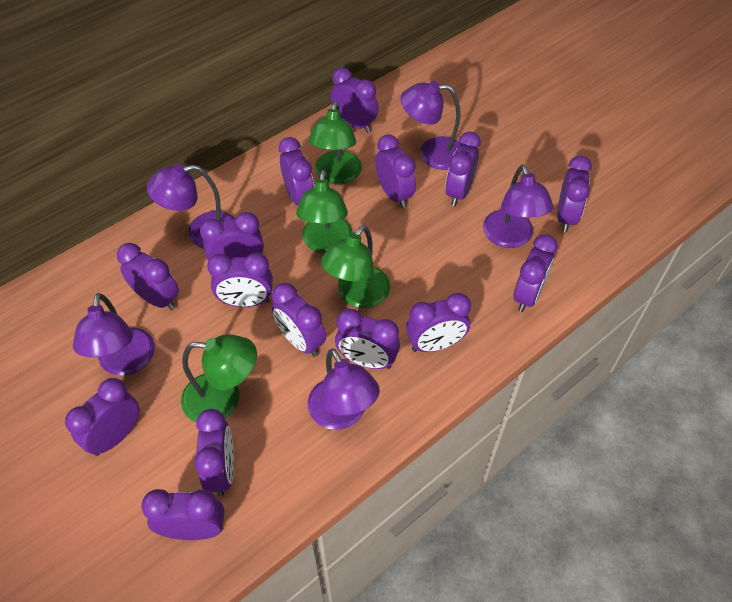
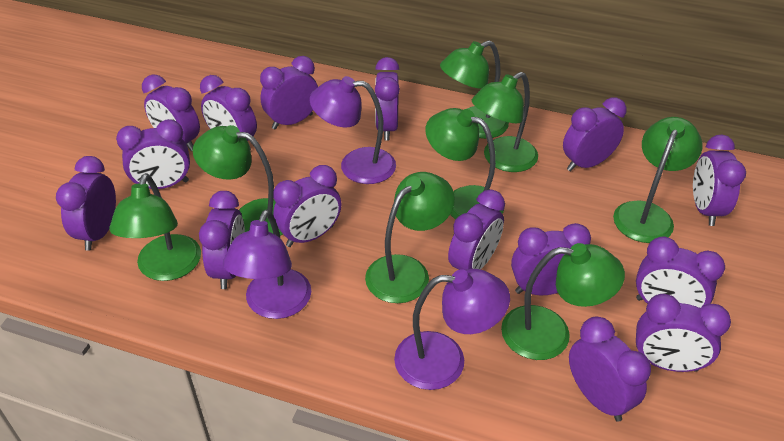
green lamp: [181,334,257,422] [296,170,352,254] [308,101,362,184] [321,225,390,308] = 4 -> [110,173,201,281] [193,125,283,236] [365,172,455,303] [425,108,504,220] [440,40,509,139] [472,72,538,172] [501,243,625,360] [613,117,703,243] = 8
purple lamp: [73,293,155,376] [147,164,235,249] [307,348,380,430] [400,81,461,170] [483,164,553,248] = 5 -> [223,209,311,319] [309,76,396,184] [394,269,510,390] = 3

